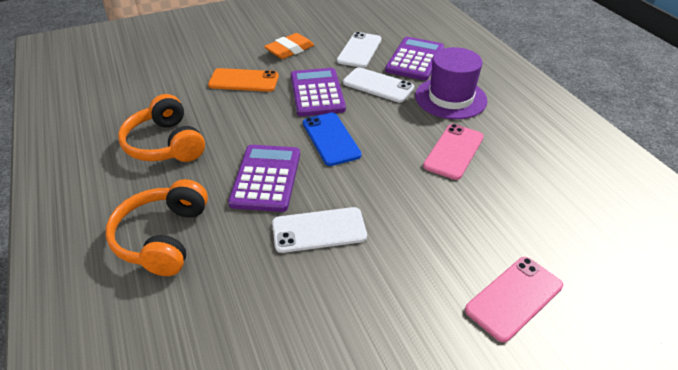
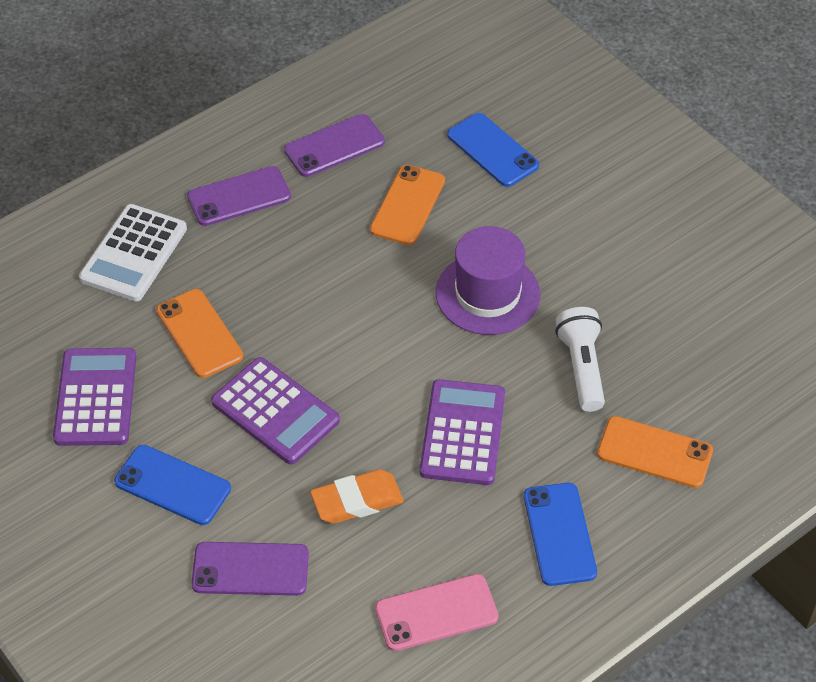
blue phone: [303,113,362,166] = 1 -> [114,445,231,525] [447,113,539,187] [524,483,597,586] = 3
orange headphones: [106,179,208,276] [118,94,205,162] = 2 -> none = 0
orange phone: [208,68,279,92] = 1 -> [156,289,243,378] [370,165,445,245] [597,416,713,488] = 3
pink phone: [423,124,484,180] [465,257,563,342] = 2 -> [375,574,498,651] = 1
purple phone: none = 0 -> [187,166,291,226] [191,542,309,596] [284,114,385,177] = 3
white calculator: none = 0 -> [79,204,187,301] = 1
white flashlight: none = 0 -> [555,307,605,412] = 1
white phone: [272,207,367,253] [337,32,381,68] [343,67,414,102] = 3 -> none = 0

